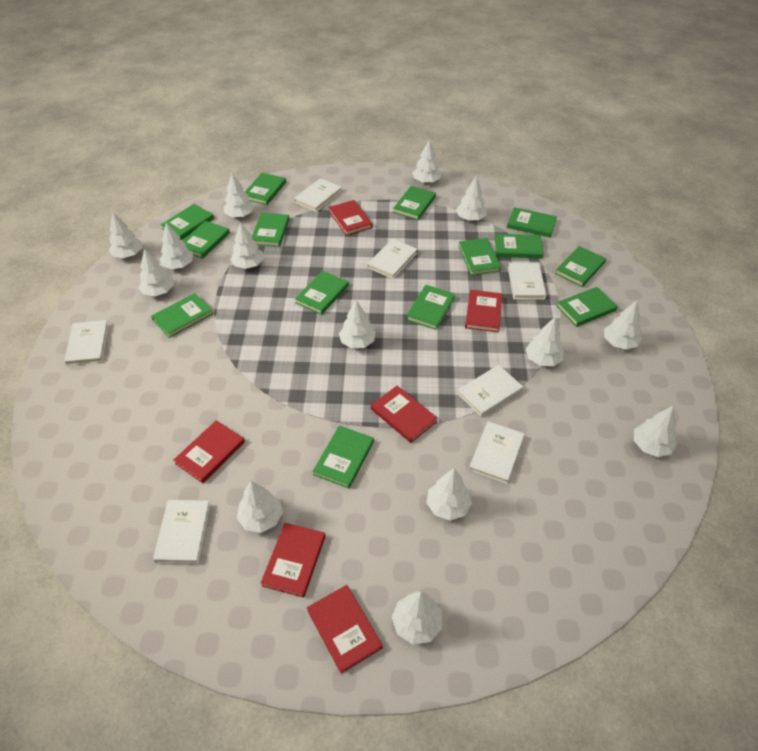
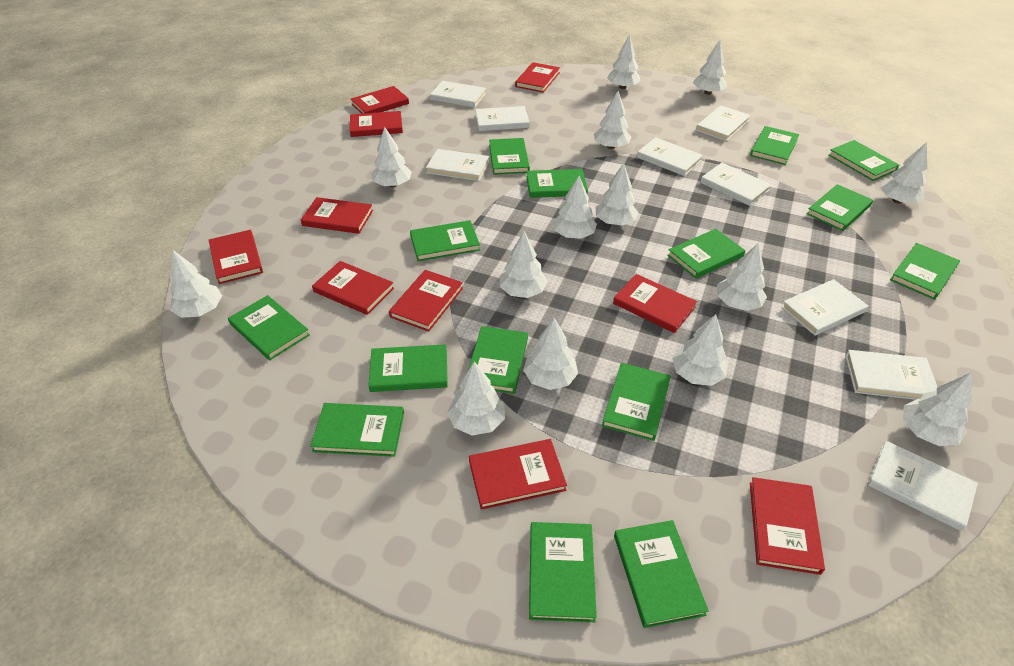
green book: [151,293,213,338] [161,204,214,240] [183,221,230,259] [245,173,286,205] [252,213,289,247] [295,271,349,315] [313,425,374,489] [393,186,436,220] [406,285,455,330] [458,238,501,276] [495,234,544,258] [507,207,557,237] [555,246,606,287] [556,287,618,327] = 14 -> [228,295,310,360] [310,403,404,457] [368,344,448,392] [410,220,480,261] [468,326,528,394] [489,138,530,175] [527,169,588,198] [529,522,597,622] [602,363,671,441] [614,520,709,628] [667,229,745,279] [750,126,799,165] [807,184,873,231] [829,140,899,181] [890,243,960,300] = 15
red book: [174,420,245,483] [261,523,325,598] [307,585,383,674] [329,200,373,236] [371,386,437,443] [465,290,502,332] = 6 -> [209,230,263,284] [301,197,373,234] [312,261,394,315] [350,111,403,137] [351,86,409,114] [389,270,463,332] [469,439,567,510] [515,62,560,93] [613,274,697,333] [750,477,825,575] = 10
white book: [64,320,109,366] [153,500,210,564] [294,178,342,212] [367,239,418,279] [457,365,523,417] [469,421,525,484] [508,263,546,300] = 7 -> [426,149,489,181] [430,81,486,108] [475,106,530,131] [637,137,703,176] [696,105,751,141] [700,163,771,206] [781,279,868,336] [845,350,937,400] [867,441,978,531] = 9

